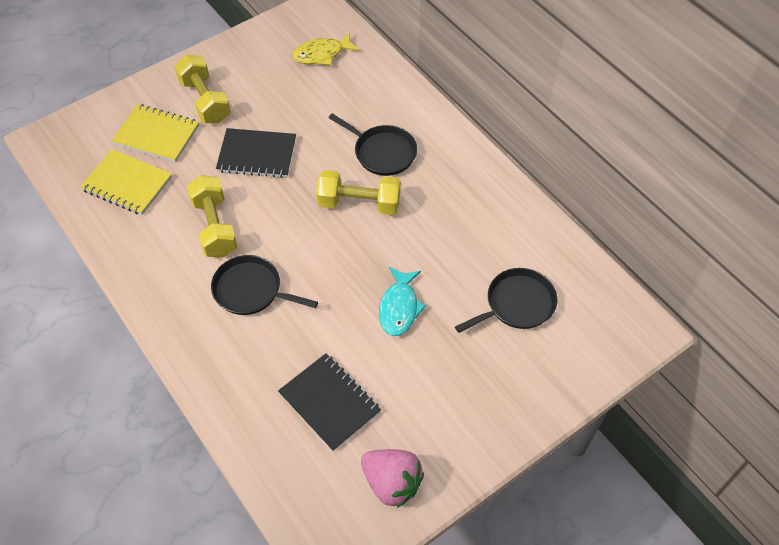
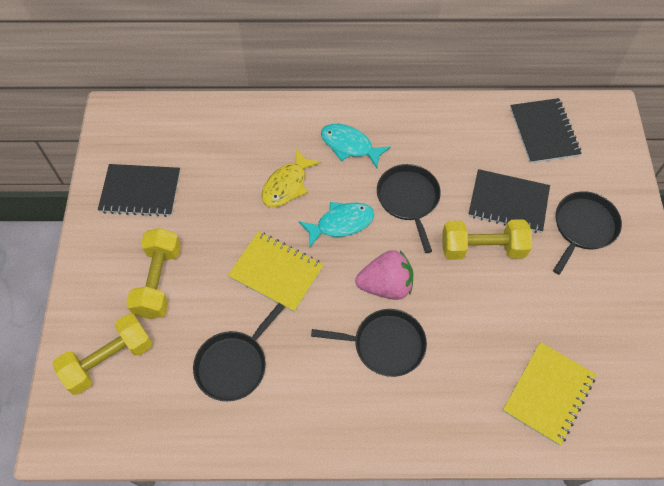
black notebook: [216,128,296,178] [278,353,381,451] = 2 -> [98,164,180,217] [468,169,550,233] [510,98,582,163] = 3
black pan: [211,255,318,315] [329,114,417,176] [455,268,557,333] = 3 -> [193,303,285,401] [311,309,427,377] [377,164,441,253] [553,191,622,275] = 4
turquoise fish: [379,267,426,336] = 1 -> [299,202,374,248] [321,124,391,168] = 2

